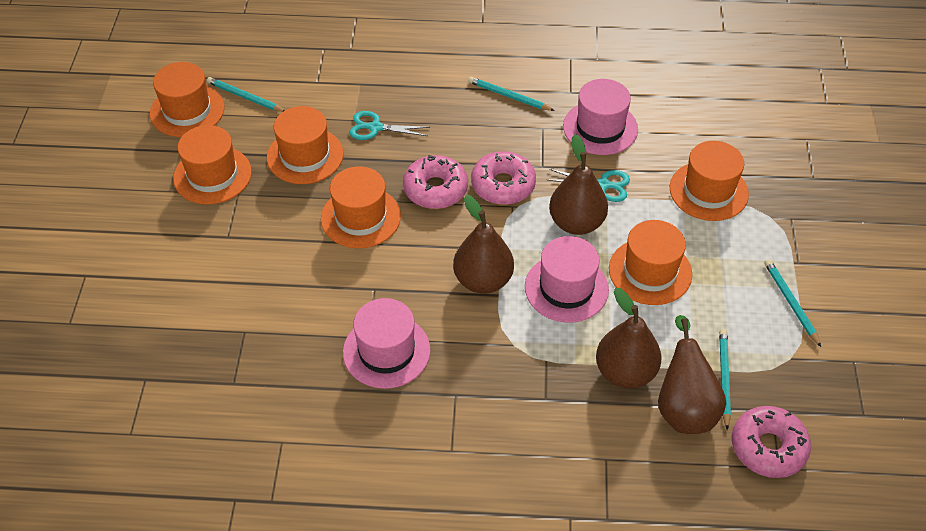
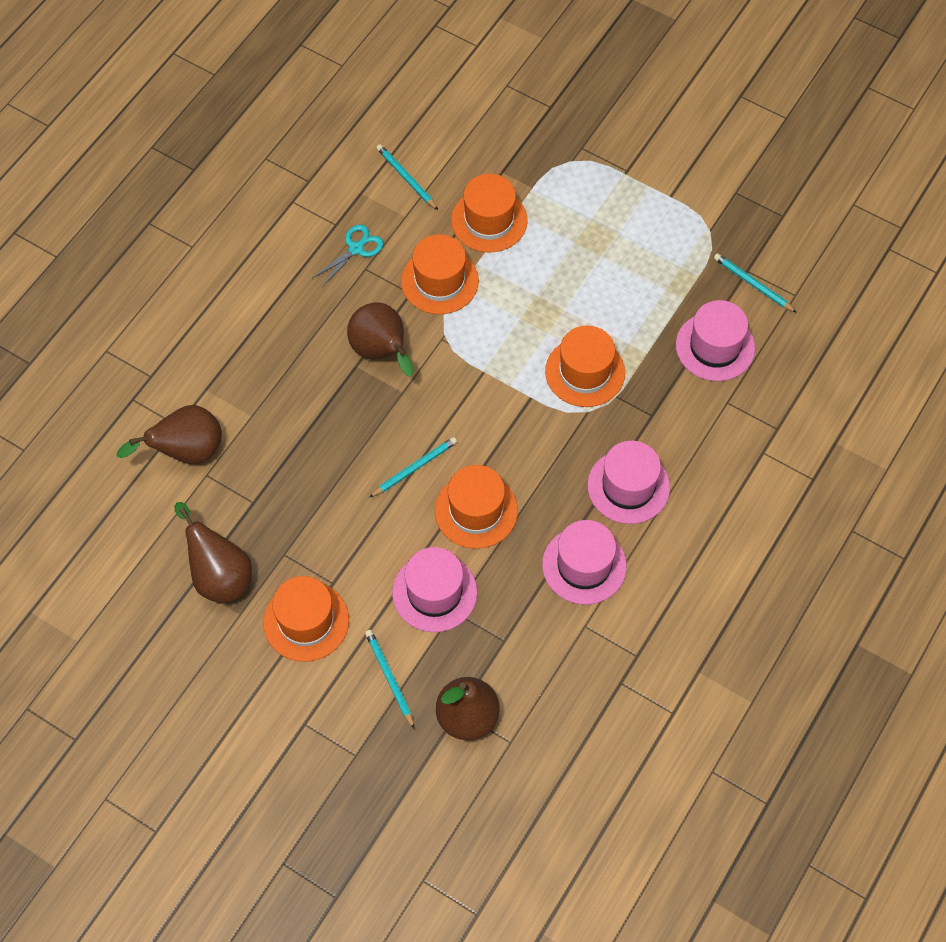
orange hat: [150,62,224,137] [173,125,252,204] [267,106,343,184] [321,166,401,248] [609,220,692,305] [670,141,749,221] = 6 -> [263,576,349,662] [401,234,479,314] [435,465,518,549] [451,174,528,252] [545,326,625,407] = 5
pink donut: [403,155,468,209] [471,151,536,205] [732,406,811,478] = 3 -> none = 0
pink hat: [343,298,430,389] [525,236,609,323] [563,79,638,155] = 3 -> [392,547,477,632] [542,520,627,605] [587,441,670,524] [676,300,755,381] = 4
turquoise scissors: [349,111,430,140] [548,169,630,202] = 2 -> [313,224,384,287] = 1

